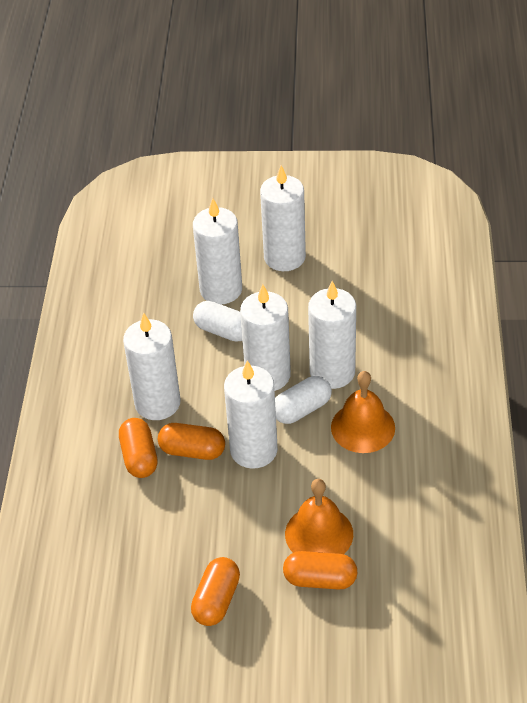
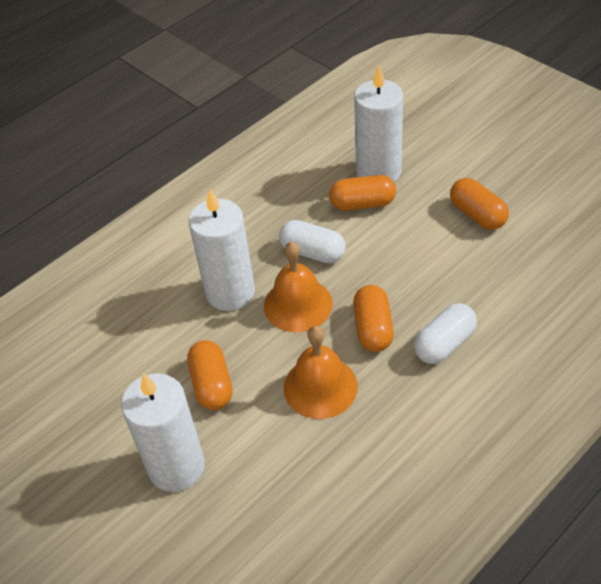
white candle: [123,312,180,420] [193,198,242,304] [224,360,278,469] [240,284,291,391] [260,165,306,271] [308,281,356,389] = 6 -> [121,373,205,492] [189,189,255,311] [354,65,403,182] = 3

